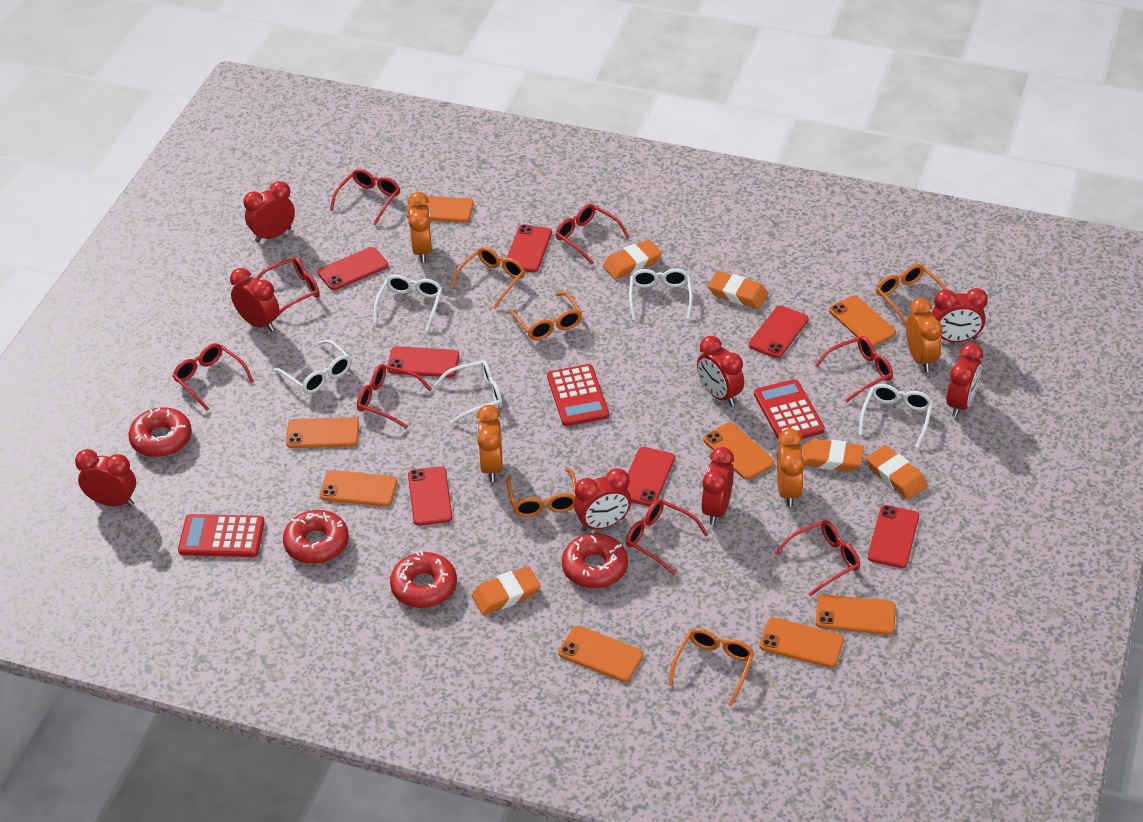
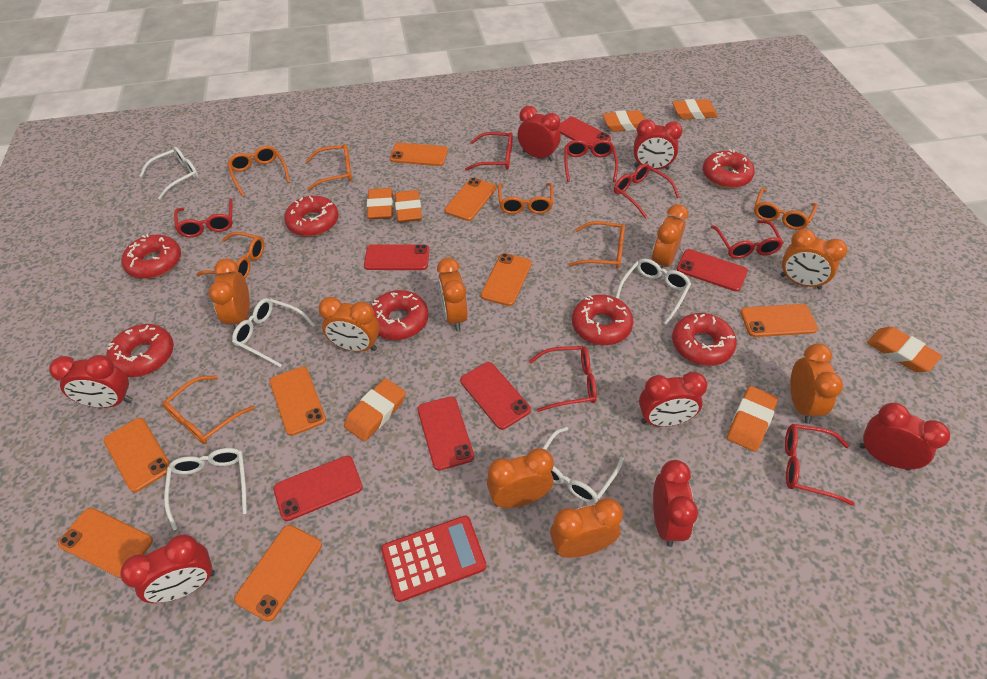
orange clock: [408,192,433,263] [477,405,503,482] [777,429,805,507] [906,298,943,372] = 4 -> [208,258,250,329] [318,297,379,352] [437,258,468,331] [487,448,554,508] [550,498,623,558] [652,204,689,269] [780,229,847,290] [790,343,843,424] = 8
orange eraser: [472,566,541,615] [603,239,662,280] [708,271,768,309] [802,439,864,471] [866,445,927,499] = 5 -> [344,378,406,441] [367,188,393,219] [395,190,422,222] [603,110,645,132] [672,99,718,119] [727,386,778,452] [867,327,942,372] = 7
orange glasses: [450,247,525,309] [506,468,576,517] [508,292,582,340] [668,628,755,707] [876,264,947,326] = 5 -> [162,375,255,444] [196,232,264,278] [227,146,290,197] [306,144,352,191] [498,183,553,214] [569,221,625,269] [754,188,817,230] = 7
red calculator: [178,514,265,557] [547,364,609,426] [754,379,825,439] = 3 -> [381,516,486,602] = 1
red clock: [75,449,136,506] [230,268,279,332] [244,181,295,243] [574,468,631,531] [697,336,744,406] [701,447,734,525] [932,288,988,342] [946,343,983,417] = 8 -> [49,355,133,408] [120,535,215,603] [518,106,561,161] [633,119,683,170] [639,372,708,427] [653,460,698,547] [859,403,950,471] = 7
red donut: [128,408,192,457] [283,510,349,564] [390,551,457,608] [562,533,628,589] = 4 -> [106,324,174,377] [121,234,181,279] [284,196,339,237] [371,290,429,340] [572,295,633,345] [672,313,737,366] [703,149,755,188] = 7
red glasses: [173,343,254,411] [256,257,320,316] [330,169,400,226] [357,364,432,429] [556,204,630,264] [626,499,709,575] [775,520,860,596] [815,336,893,402] = 8 -> [174,198,233,237] [465,132,513,171] [529,346,597,412] [564,140,618,182] [614,163,680,219] [711,220,784,259] [785,424,855,506] = 7
red phone: [317,247,388,290] [387,346,459,377] [408,466,452,526] [507,224,552,272] [627,447,675,506] [749,306,809,358] [868,505,919,568] = 7 -> [273,456,363,521] [364,244,430,270] [418,396,474,471] [460,362,531,430] [559,117,611,150] [677,249,748,292] = 6

